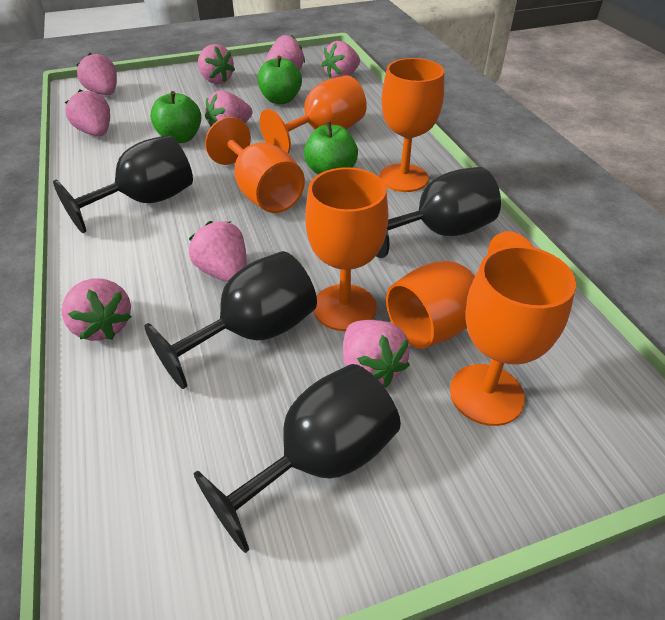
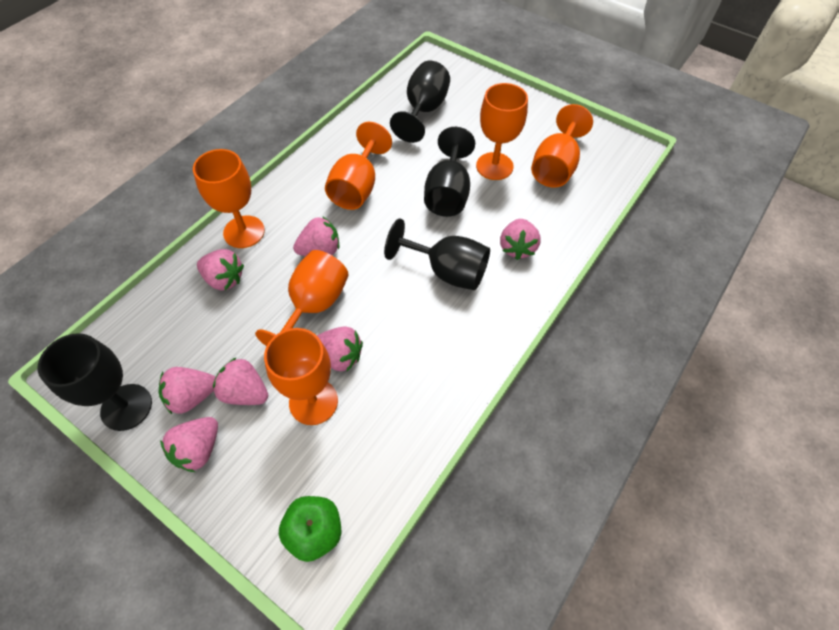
green apple: [150,91,201,143] [257,56,302,104] [304,121,358,174] = 3 -> [279,496,341,562] = 1
pink strawberry: [62,278,132,341] [65,89,110,136] [77,53,117,95] [189,221,246,282] [198,44,235,84] [205,90,252,127] [264,35,305,70] [321,41,360,78] [343,320,410,387] = 9 -> [159,367,216,414] [160,417,218,472] [197,249,244,290] [213,357,268,405] [293,216,339,256] [317,326,363,371] [500,219,541,260] = 7

